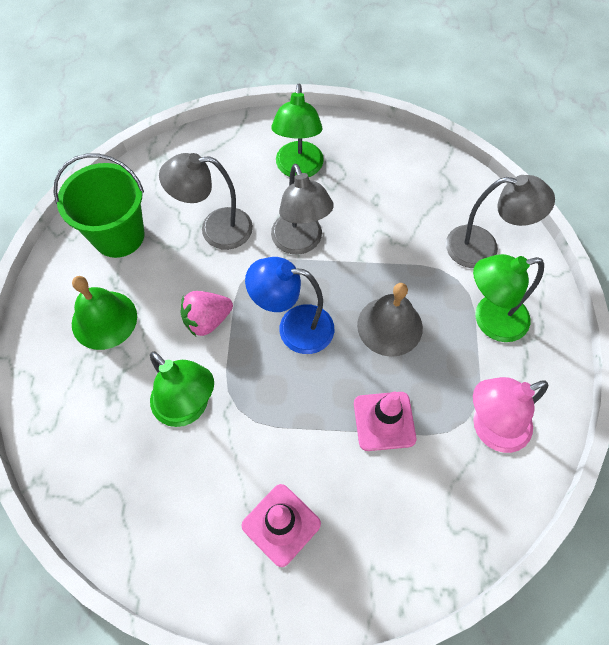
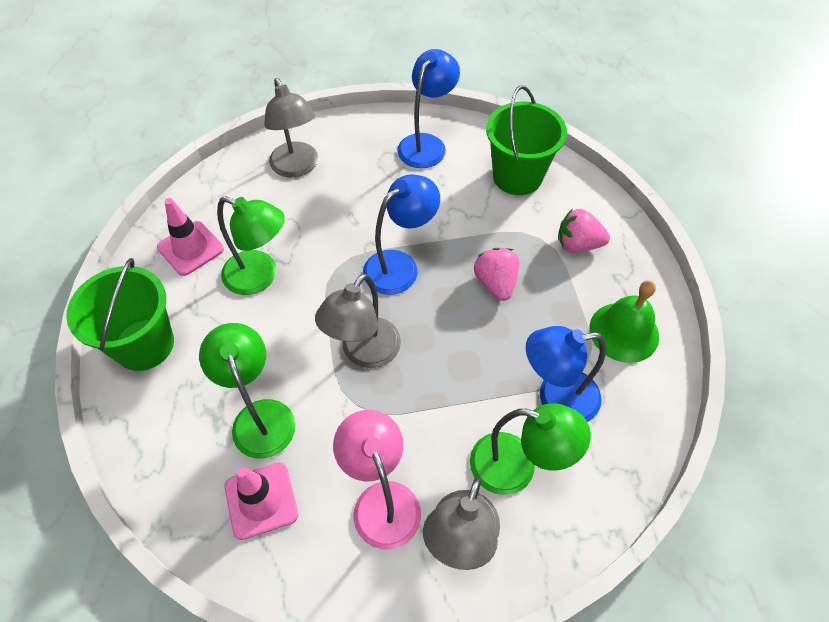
blue lamp: [245,257,334,354] = 1 -> [363,174,440,295] [397,49,460,168] [526,326,606,422] = 3
green bucket: [54,153,145,258] = 1 -> [66,258,174,371] [486,85,567,195] = 2
grey bell: [357,283,423,357] = 1 -> none = 0
pink strawberry: [180,291,233,336] = 1 -> [474,248,519,301] [558,208,610,253] = 2

